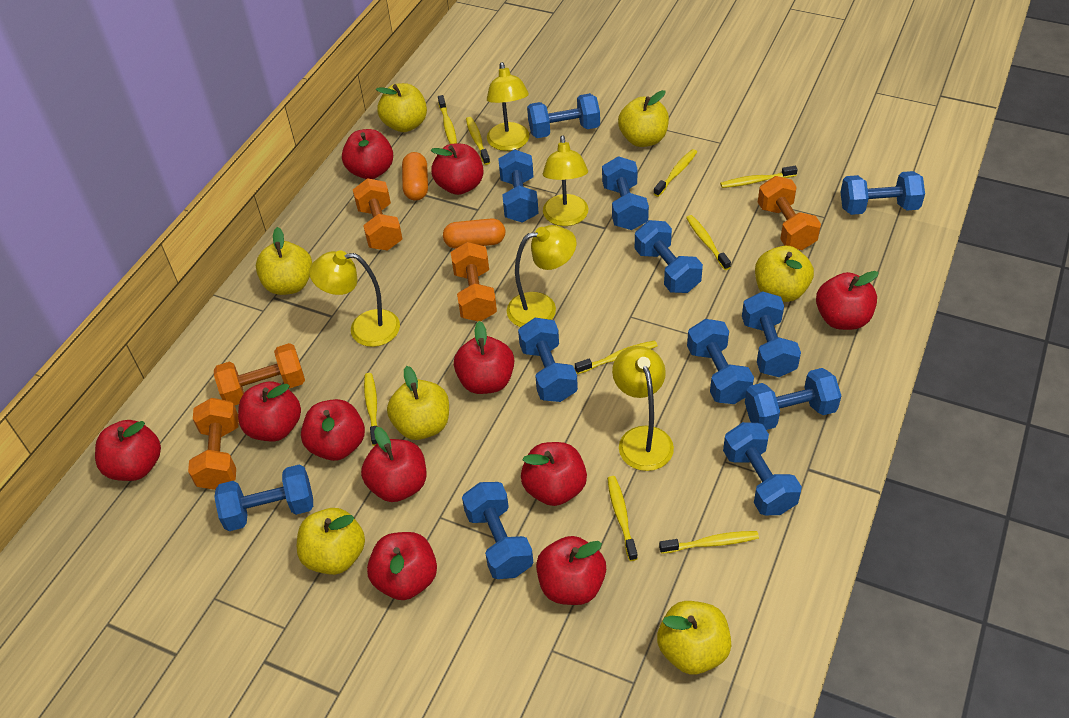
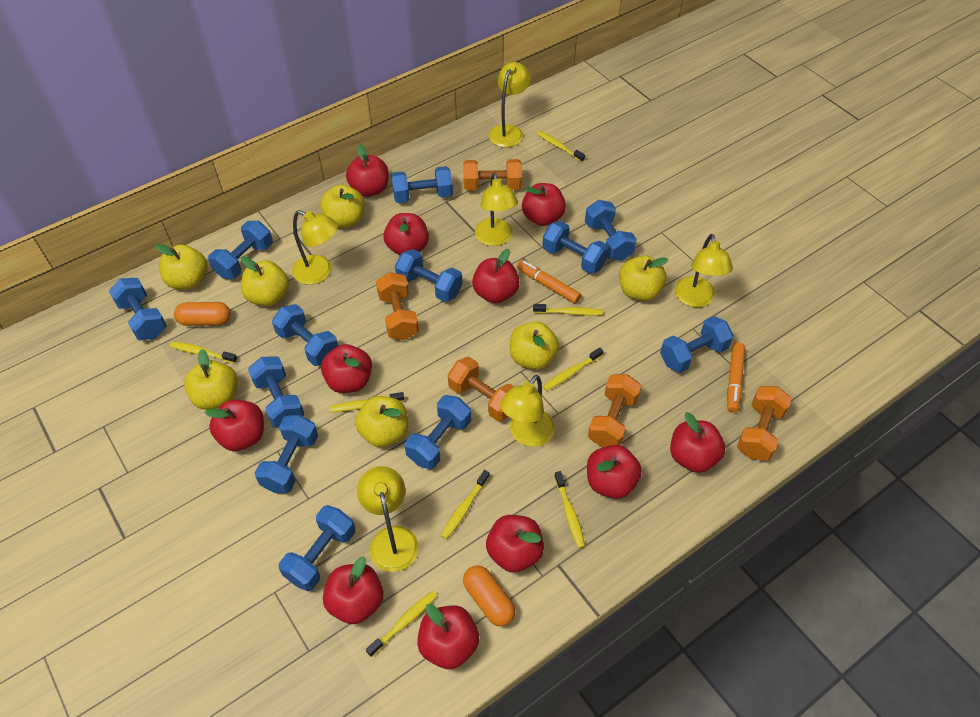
orange marker: none = 0 -> [517,260,581,304] [727,342,745,413] = 2
yellow lamp: [309,250,400,347] [487,62,529,151] [507,225,576,327] [543,135,588,226] [612,346,674,471] = 5 -> [292,210,338,285] [357,466,419,572] [475,173,518,246] [488,62,531,147] [500,375,555,447] [675,234,733,307] = 6
yellow toothbrush: [364,373,378,446] [438,95,457,144] [466,117,490,165] [575,340,658,374] [607,476,638,561] [653,149,697,197] [659,531,759,554] [686,215,731,270] [720,166,798,188] = 9 -> [170,341,237,363] [329,392,404,412] [366,591,437,657] [441,470,490,539] [533,304,603,316] [537,131,585,162] [543,347,603,391] [554,471,585,548] = 8

